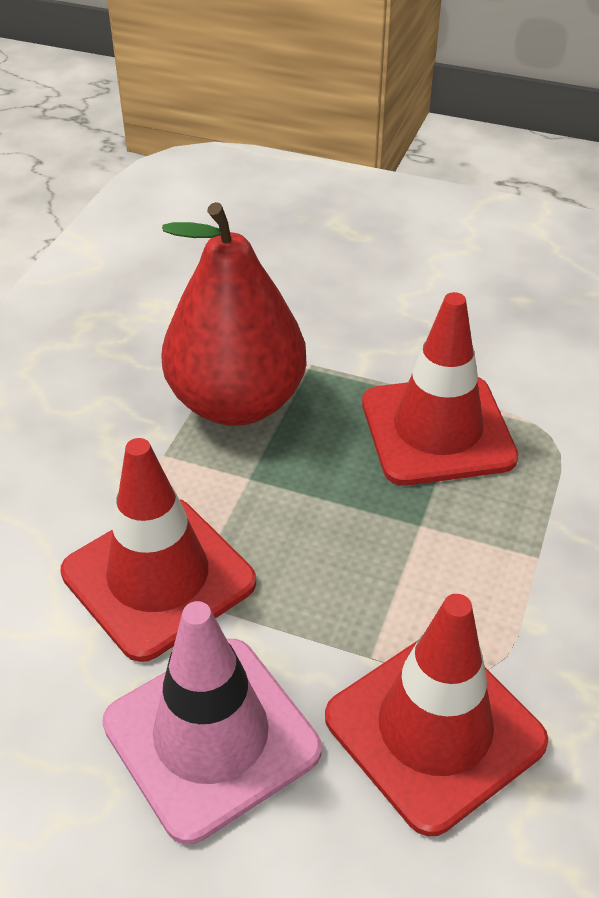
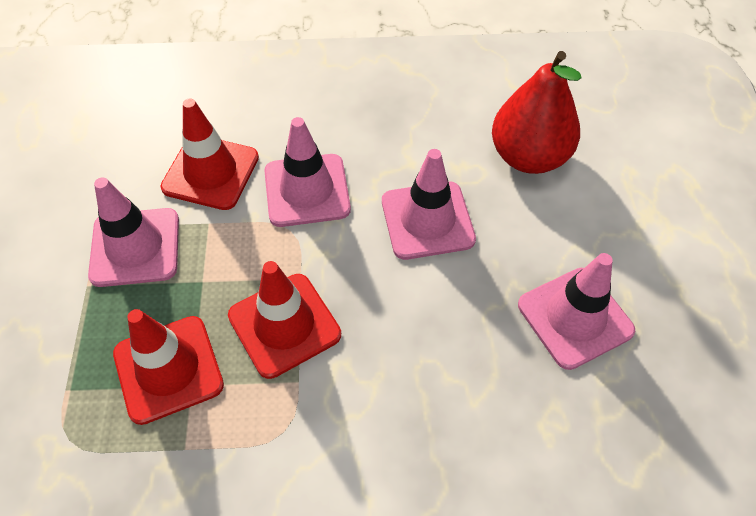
pink traffic cone: [102,601,322,844] = 1 -> [88,177,179,287] [264,117,351,227] [382,149,476,260] [518,253,635,370] = 4

